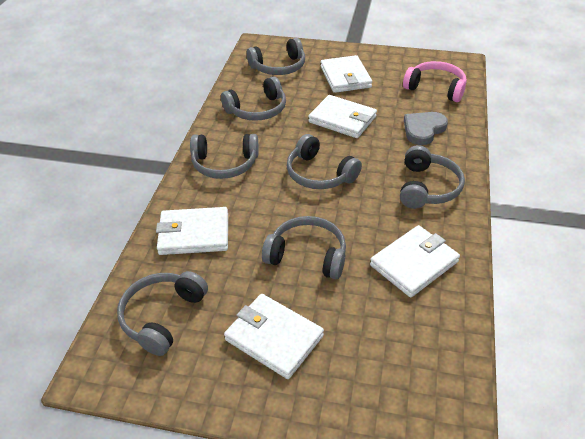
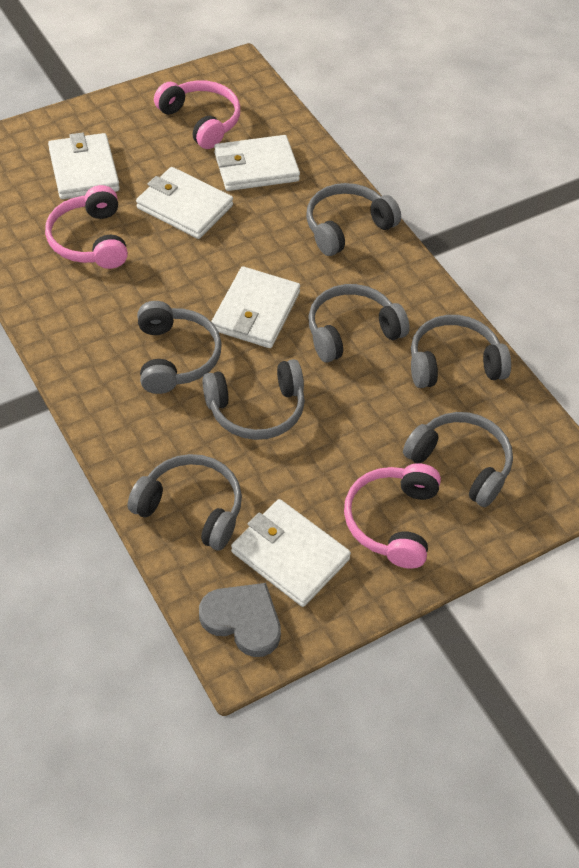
pink headphones: [403,61,467,102] = 1 -> [45,185,128,269] [154,80,240,149] [344,463,441,568] = 3

